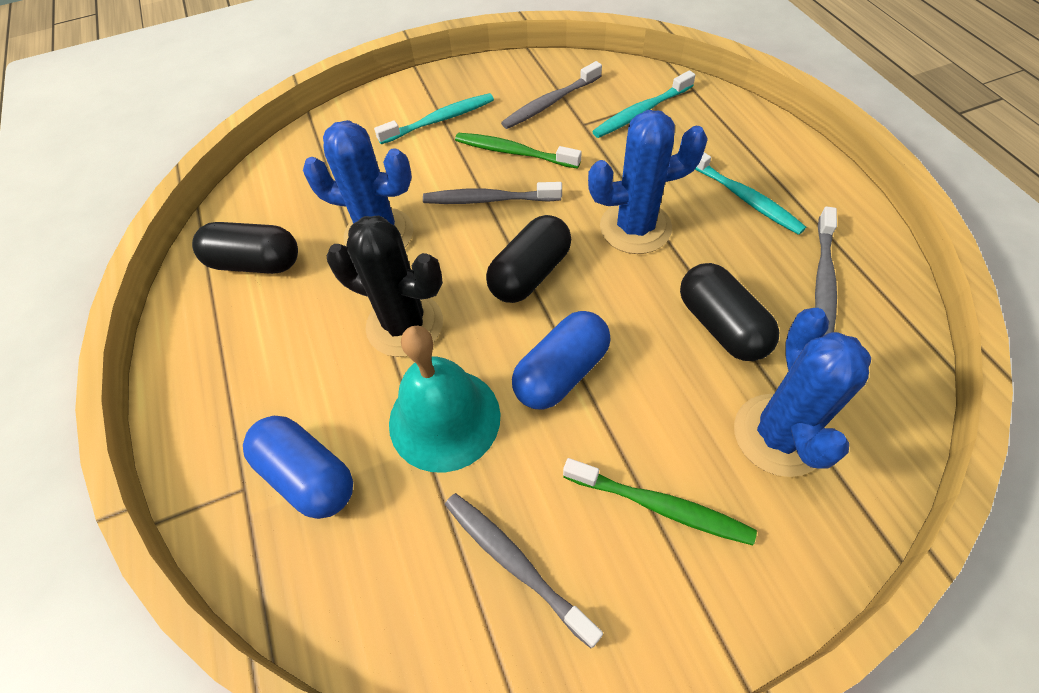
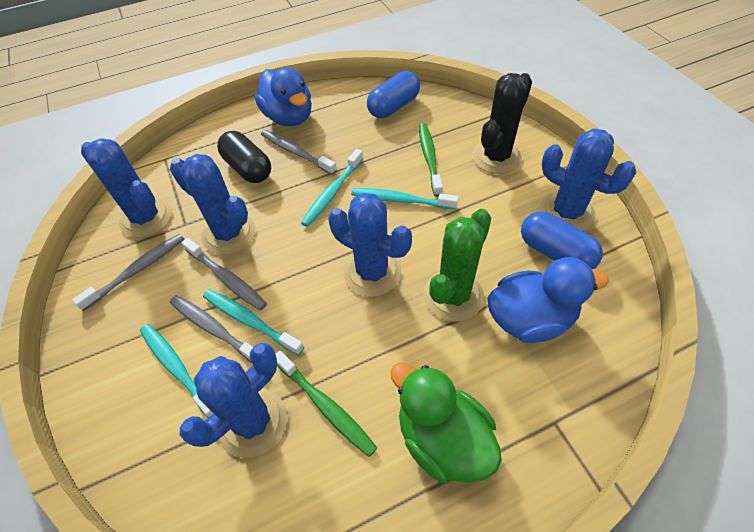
black capsule: [192,222,298,274] [486,215,571,303] [680,263,780,361] = 3 -> [217,131,271,183] = 1
blue cactus: [303,120,413,248] [588,110,708,254] [734,308,871,477] = 3 -> [81,138,172,238] [170,154,256,255] [180,343,287,458] [328,193,412,297] [540,128,636,231] = 5
blue duck: none = 0 -> [255,68,312,127] [487,257,609,343] = 2
green cactus: none = 0 -> [423,209,491,322] = 1
green duck: none = 0 -> [390,362,502,483] = 1
turquoise bell: [389,326,501,473] = 1 -> none = 0
turquoise toothbrush: [374,93,494,144] [592,70,695,138] [695,152,806,235] = 3 -> [140,324,213,418] [203,290,304,356] [301,149,363,227] [351,188,459,210] = 4

